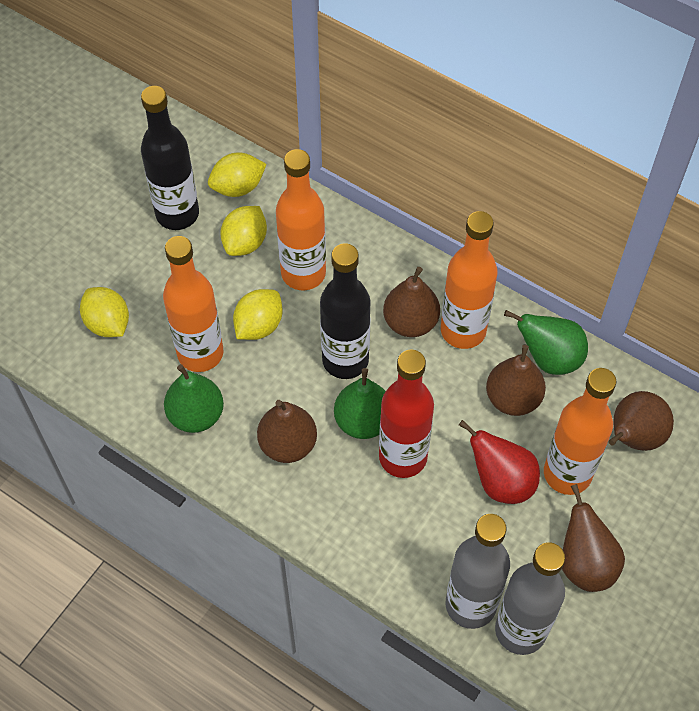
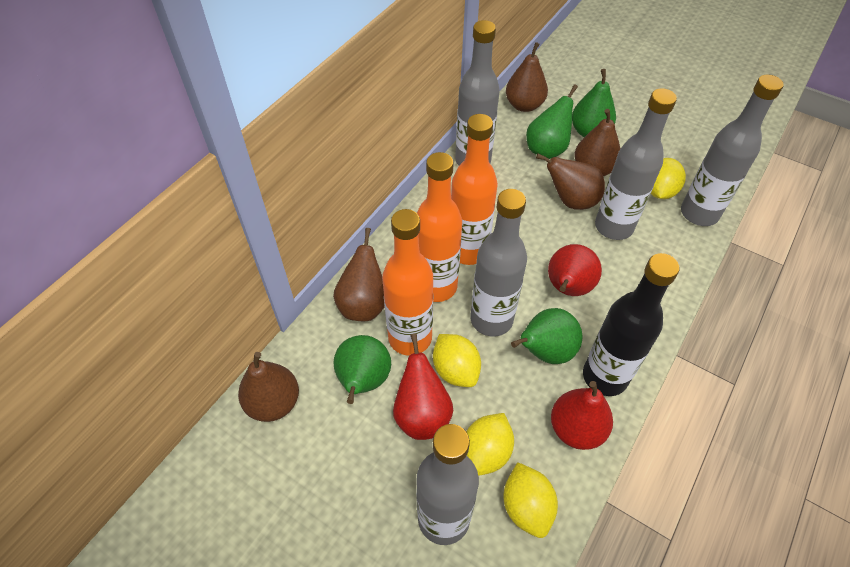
black bottle: [141,86,199,230] [320,243,370,379] = 2 -> [583,253,680,396] = 1
green pear: [164,364,224,433] [334,368,386,439] [504,310,588,375] = 3 -> [333,335,391,404] [511,308,582,364] [526,84,578,159] [572,69,616,137] = 4
grey bottle: [445,514,510,629] [495,542,565,655] = 2 -> [416,424,479,545] [455,20,500,166] [470,189,527,336] [595,88,677,240] [681,75,783,226] = 5
orange bottle: [163,236,224,372] [276,149,326,290] [441,211,498,349] [544,368,616,495] = 4 -> [382,209,433,356] [417,152,462,302] [451,114,498,265] = 3
red bottle: [379,349,434,478] = 1 -> none = 0
red pear: [459,420,540,504] = 1 -> [393,334,453,440] [548,244,602,296] [551,381,613,450] = 3

